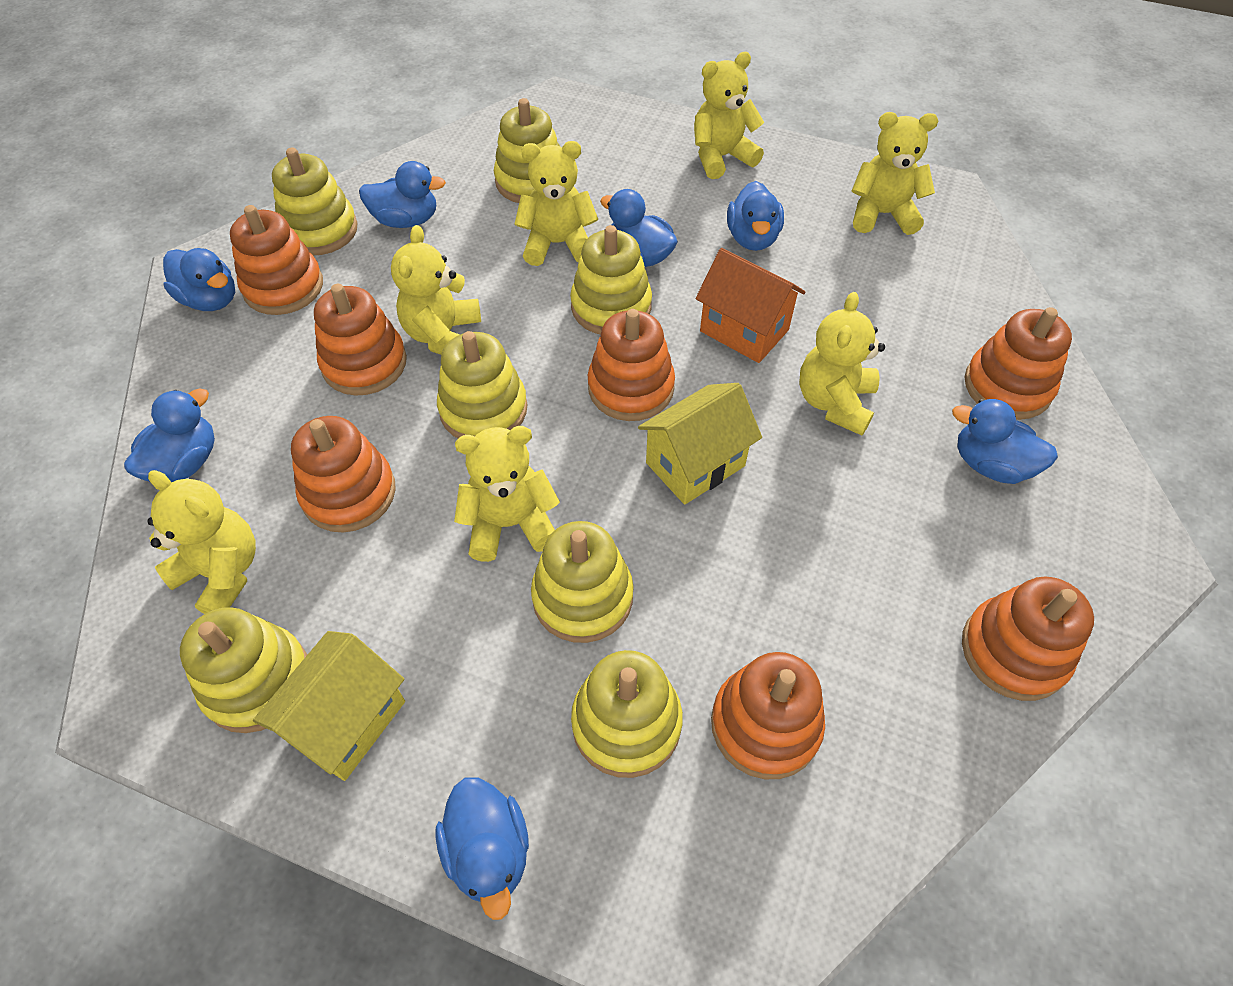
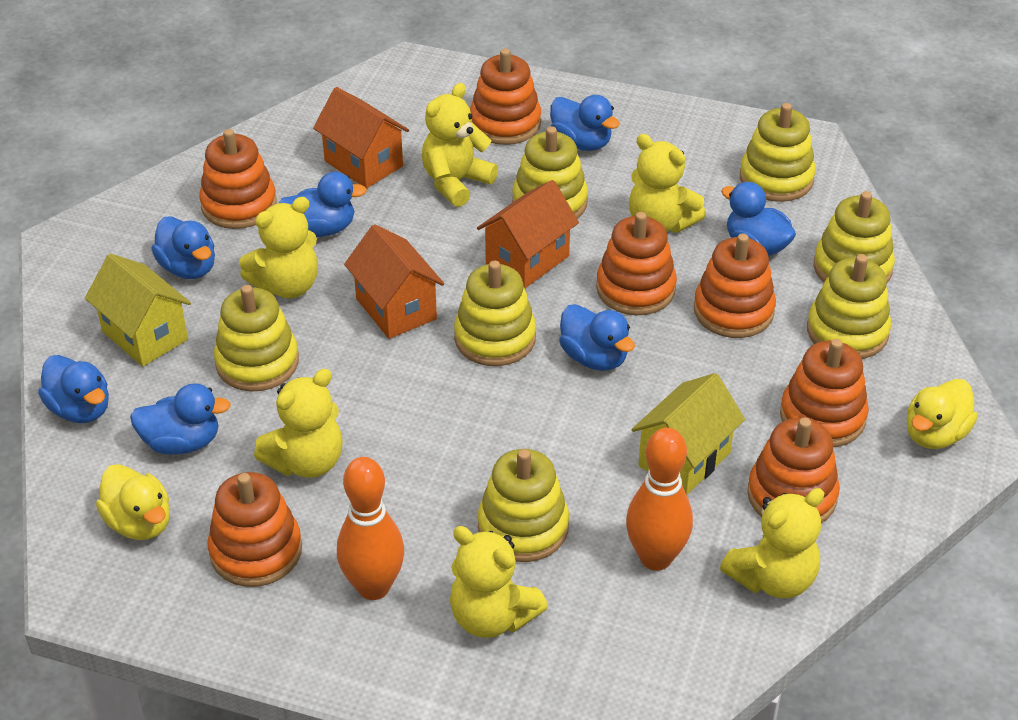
orange bowling pin: none = 0 -> [337,457,404,600] [626,428,693,571] = 2
orange house: [696,248,806,363] = 1 -> [313,87,409,188] [344,224,444,339] [477,180,579,288] = 3
yellow duck: none = 0 -> [96,464,170,540] [907,379,978,449] = 2
yellow teddy bear: [147,470,256,614] [391,225,481,355] [454,426,560,562] [515,141,598,266] [694,52,764,179] [799,292,885,436] [852,112,938,235] = 7 -> [239,197,318,299] [254,369,343,478] [422,83,498,207] [450,526,548,638] [629,134,706,233] [720,488,825,599] = 6

